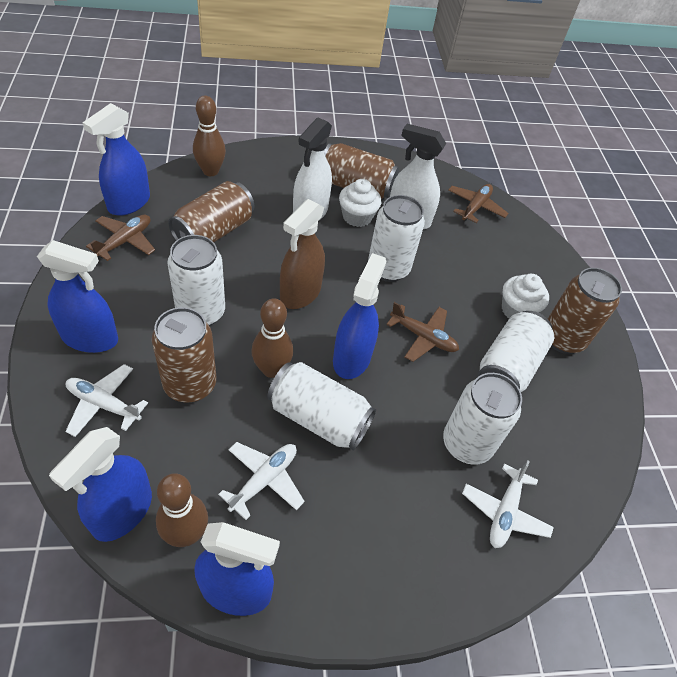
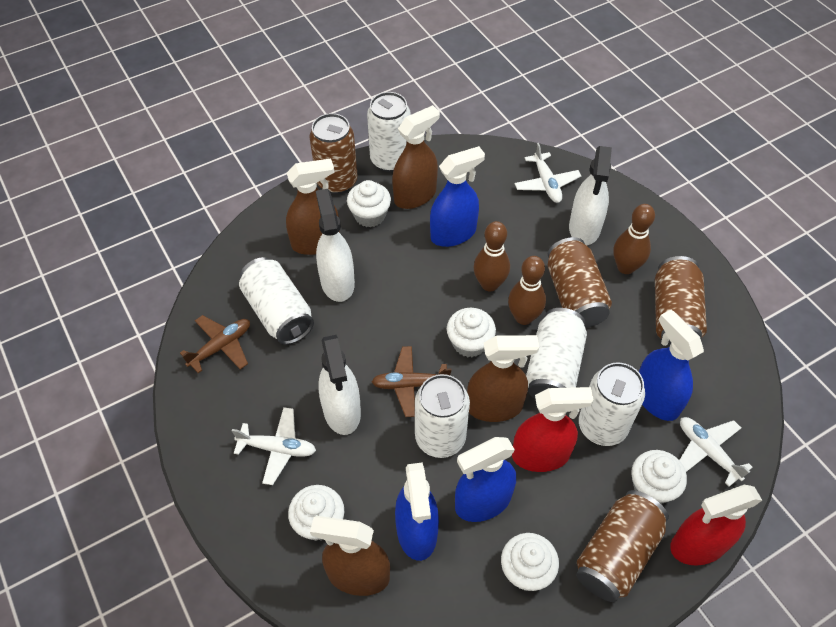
blue spray bottle: [37,240,118,353] [49,427,152,542] [83,103,150,216] [194,522,280,616] [333,253,386,379] = 5 -> [395,462,439,561] [430,146,485,247] [455,437,516,522] [639,310,704,421] = 4
brown plane: [86,215,155,261] [386,302,459,362] [448,184,509,223] = 3 -> [180,315,250,373] [372,346,452,417] = 2
brown spray bottle: [280,199,325,309] = 1 -> [286,159,340,255] [310,516,390,596] [392,105,440,209] [467,335,539,422] = 4
red spray bottle: none = 0 -> [512,387,594,472] [670,485,762,565] = 2
white cupcake: [339,179,381,227] [502,274,549,318] = 2 -> [288,485,344,541] [347,180,391,227] [447,308,496,357] [501,533,559,591] [631,450,687,504] = 5
white spray bottle: [293,118,332,221] [390,124,446,229] = 2 -> [316,189,355,302] [318,335,361,435] [569,146,612,245] = 3

